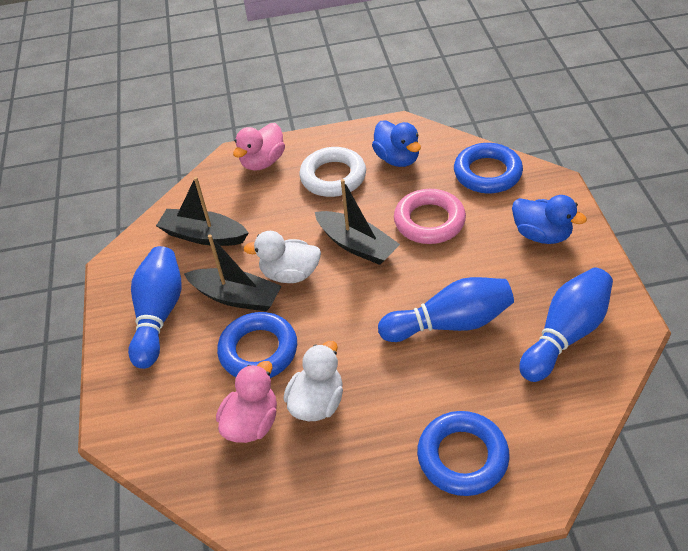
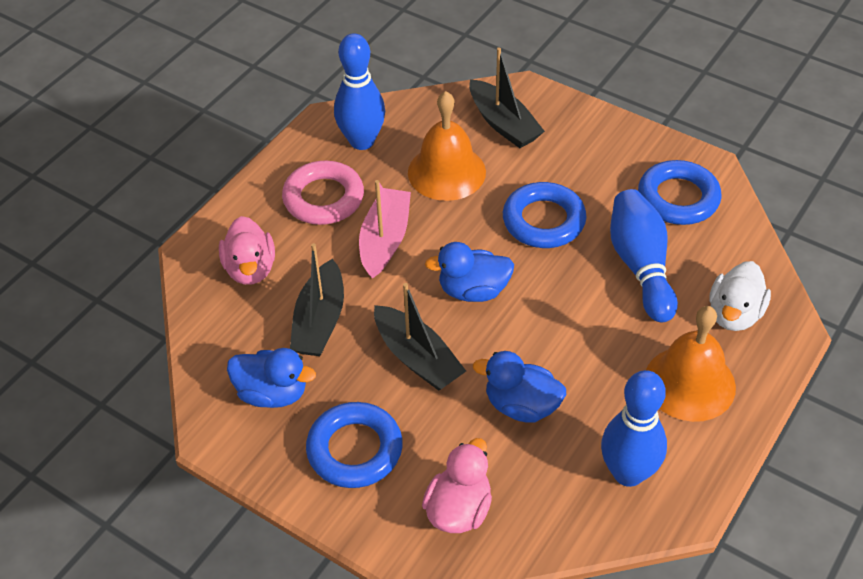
blue duck: [372,121,421,167] [512,195,587,244] = 2 -> [227,348,316,408] [425,242,514,302] [473,351,566,423] = 3
orange bell: none = 0 -> [408,91,486,201] [646,306,736,422] = 2
pink boat: none = 0 -> [359,180,411,278] = 1
white duck: [243,231,321,283] [283,341,343,421] = 2 -> [709,261,771,331] = 1
white ring: [299,147,366,197] = 1 -> none = 0

